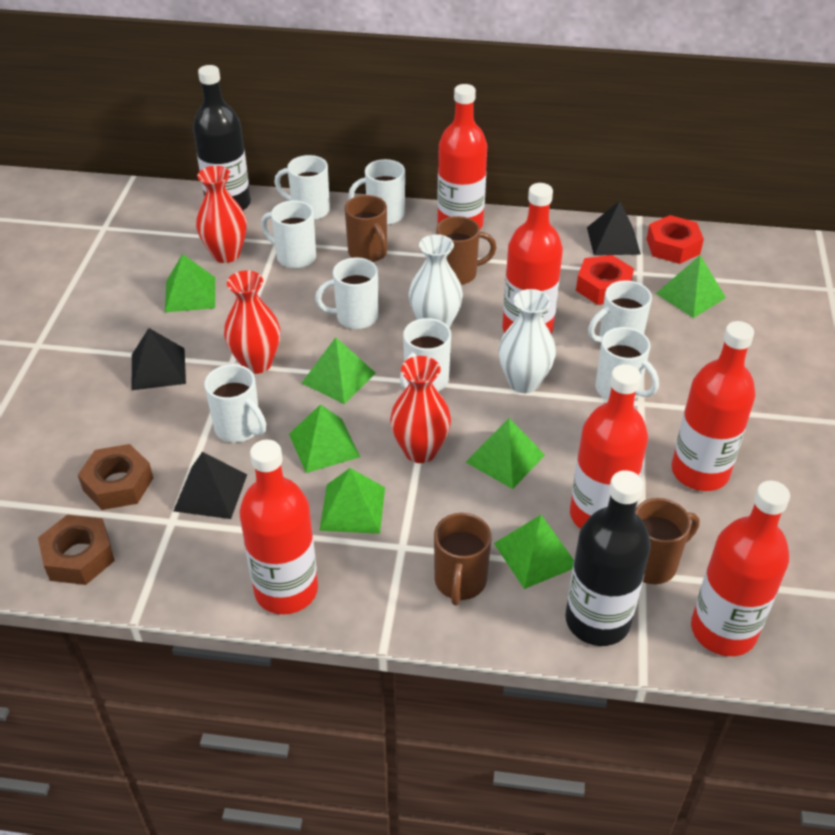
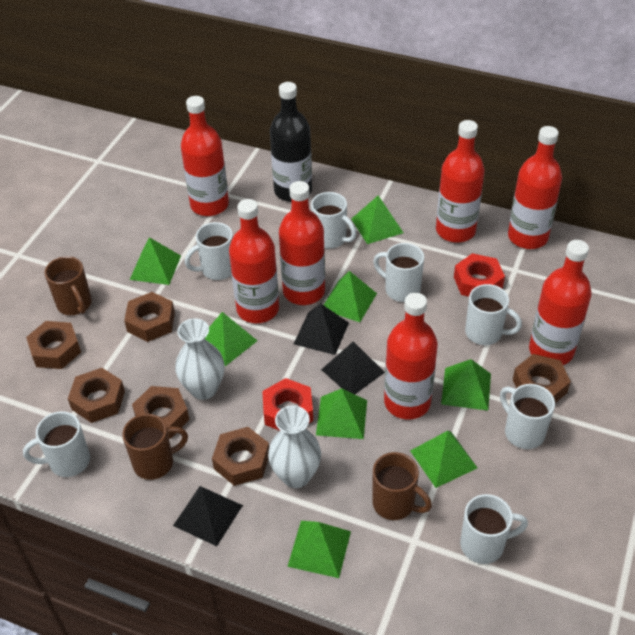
black bottle: [193,65,251,210] [565,470,651,646] = 2 -> [270,82,312,202] = 1
brown mug: [345,195,387,262] [434,513,492,606] [436,216,496,285] [635,498,699,584] = 4 -> [44,256,92,315] [122,414,188,480] [372,452,432,520] = 3
brown nut: [38,515,115,585] [78,444,153,510] = 2 -> [26,321,81,369] [68,368,125,423] [124,292,175,342] [132,386,189,439] [212,427,269,486] [513,354,571,403] = 6
green pyramid: [165,254,215,312] [289,404,360,473] [302,337,375,404] [319,468,385,534] [466,418,545,489] [494,515,574,589] [656,255,726,318] = 7 -> [130,237,181,285] [205,312,257,366] [287,521,351,578] [316,388,367,439] [324,271,377,322] [351,195,403,244] [410,431,477,488] [441,359,491,411] = 8
red bottle: [239,440,318,615] [437,84,487,229] [502,183,563,334] [570,364,648,529] [672,321,755,491] [691,480,790,656] = 6 -> [181,96,229,216] [229,199,279,323] [279,181,325,305] [384,293,438,419] [436,120,485,243] [508,126,562,249] [529,240,592,365] = 7
red vase: [196,166,247,263] [224,270,280,374] [390,356,451,463] = 3 -> none = 0
white mug: [204,364,266,443] [261,200,316,269] [274,155,330,220] [315,257,378,329] [348,159,405,225] [400,318,451,391] [588,280,652,342] [595,327,659,400] = 8 -> [23,411,90,477] [185,222,233,280] [311,192,356,249] [373,243,424,302] [460,494,528,564] [465,284,522,345] [500,384,555,449] = 7

